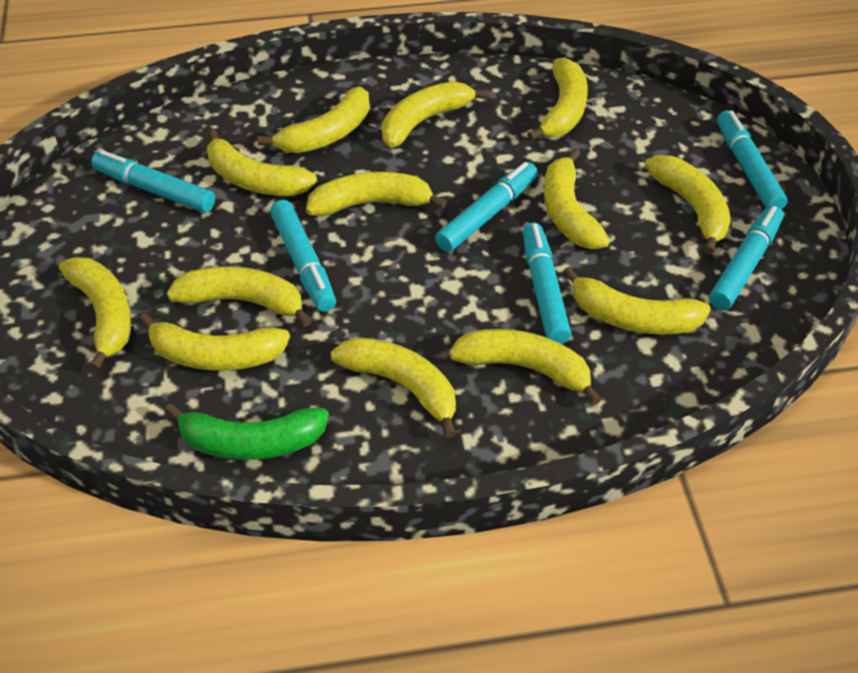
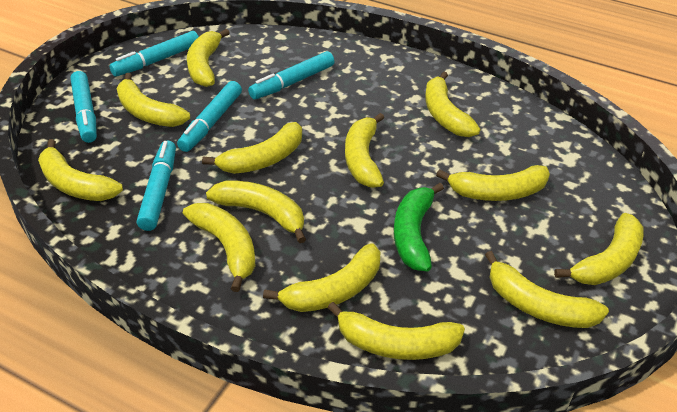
turquoise marker: [91,150,215,213] [270,200,336,312] [435,162,538,252] [523,223,571,344] [709,205,784,310] [717,110,788,209] = 6 -> [70,71,97,143] [109,31,199,77] [137,141,176,231] [177,81,242,152] [248,51,334,99] = 5

